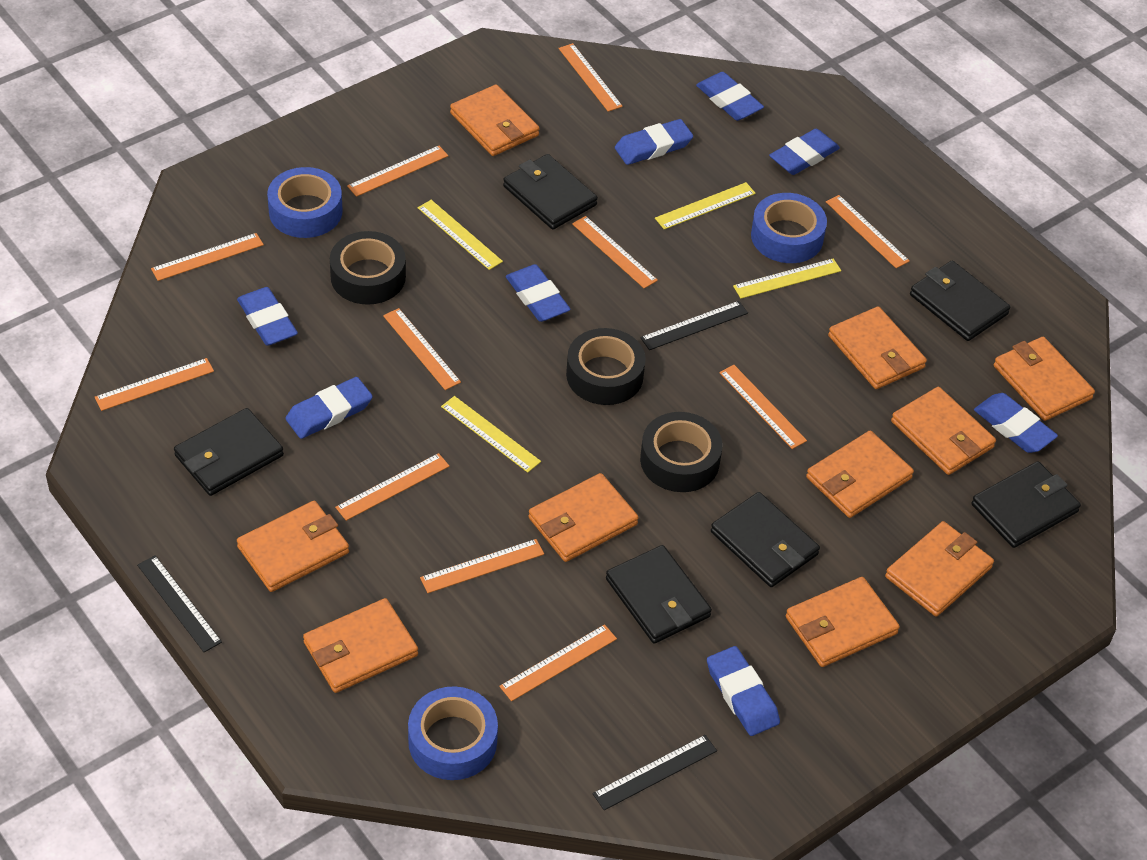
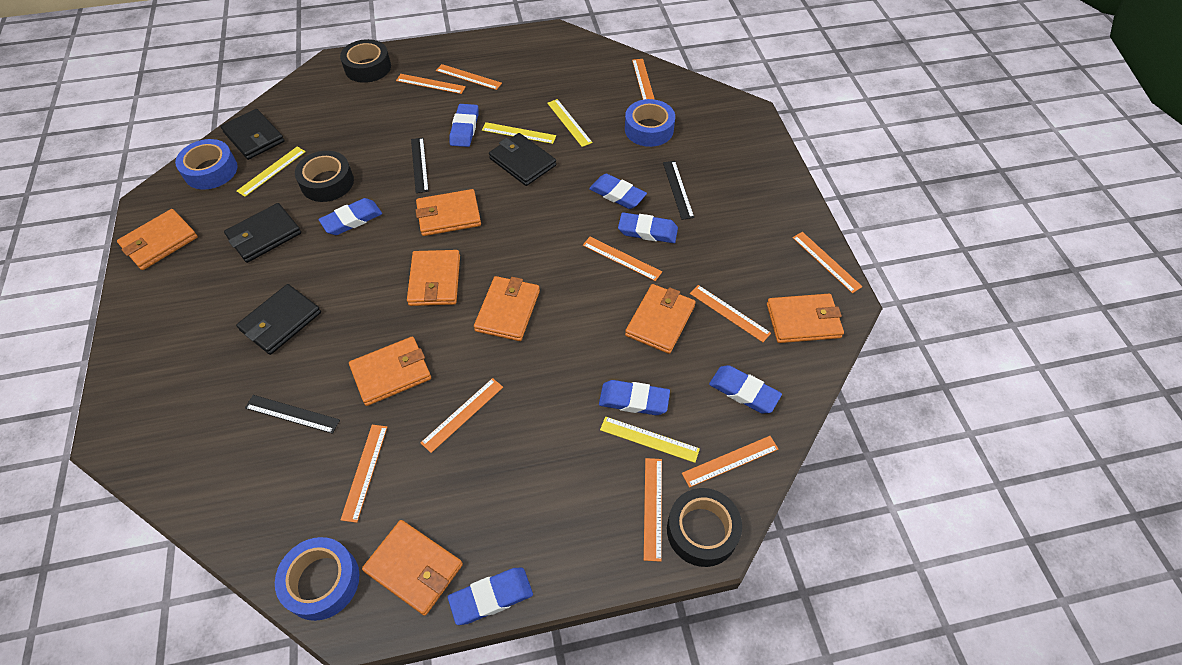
black wallet: [174,408,284,496] [503,154,598,230] [606,545,712,644] [711,492,820,587] [910,260,1010,341] [971,461,1081,548] = 6 -> [221,109,285,160] [224,203,301,263] [236,284,321,355] [489,133,556,186] = 4
blue eraser: [237,287,298,346] [285,377,373,439] [506,264,571,322] [615,119,693,165] [696,72,764,121] [707,646,780,736] [769,129,840,175] [974,393,1058,453] = 8 -> [318,198,382,235] [448,568,533,625] [450,104,479,147] [589,174,647,209] [599,380,670,415] [618,212,678,243] [709,365,782,413] = 7
orange ruler: [95,358,214,411] [151,233,264,281] [335,453,449,521] [347,146,448,197] [383,308,461,390] [420,539,544,593] [499,624,617,701] [558,43,623,112] [572,216,658,289] [719,365,807,449] [826,195,910,268] = 11 -> [341,425,387,523] [396,74,466,94] [420,378,503,453] [436,64,502,90] [583,237,662,281] [632,59,655,100] [644,458,662,562] [682,436,778,488] [690,285,771,342] [792,232,863,293] = 10
orange wallet: [237,501,349,592] [303,598,418,693] [450,84,540,156] [528,473,639,562] [786,577,900,667] [806,431,914,518] [828,306,927,389] [885,521,994,617] [891,387,996,475] [994,337,1095,421] = 10 -> [117,209,198,270] [349,337,431,406] [362,520,463,616] [407,250,460,306] [416,189,481,236] [474,276,540,341] [625,284,696,354] [767,294,844,343] = 8

